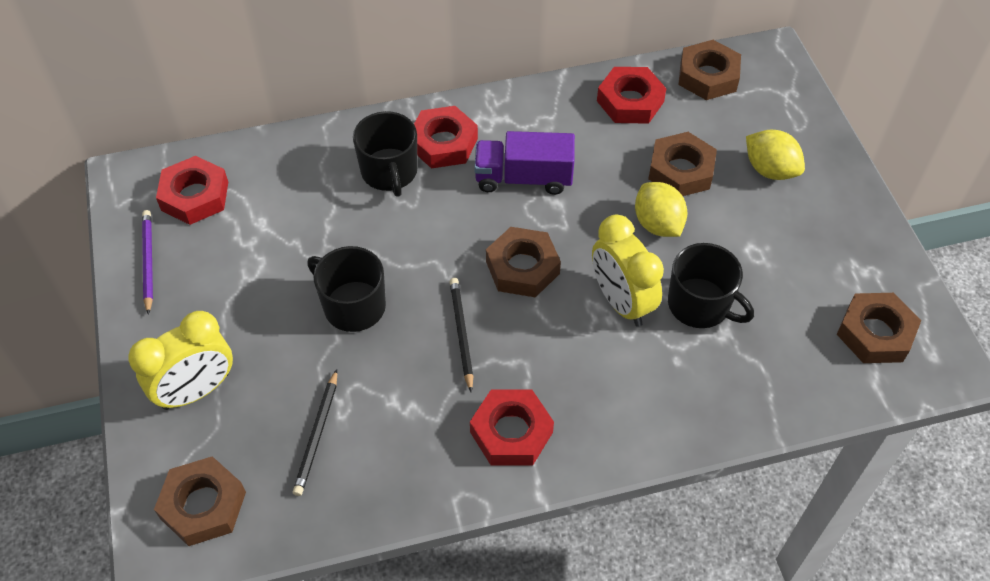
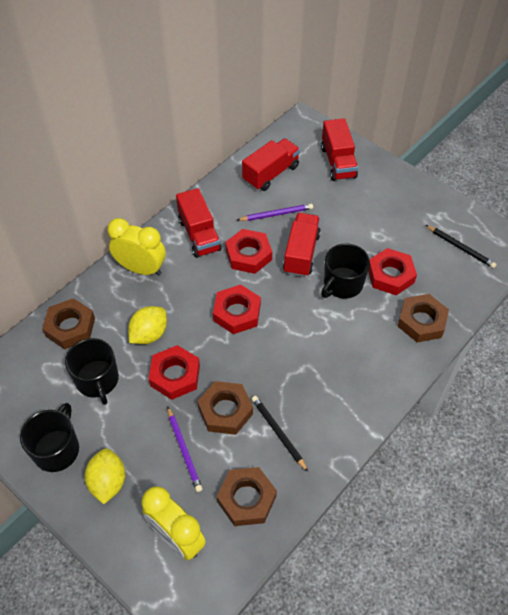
brown nut: [154,456,246,546] [486,227,561,298] [648,132,717,196] [678,40,741,100] [837,293,921,363] = 5 -> [42,298,95,349] [198,381,253,435] [217,467,277,526] [398,294,449,342] = 4
purple pencil: [142,210,153,315] = 1 -> [168,407,203,492] [237,204,313,221] = 2
purple truck: [474,131,575,195] = 1 -> none = 0
red truck: none = 0 -> [176,188,222,258] [242,138,300,191] [283,213,321,277] [321,118,358,181] = 4

